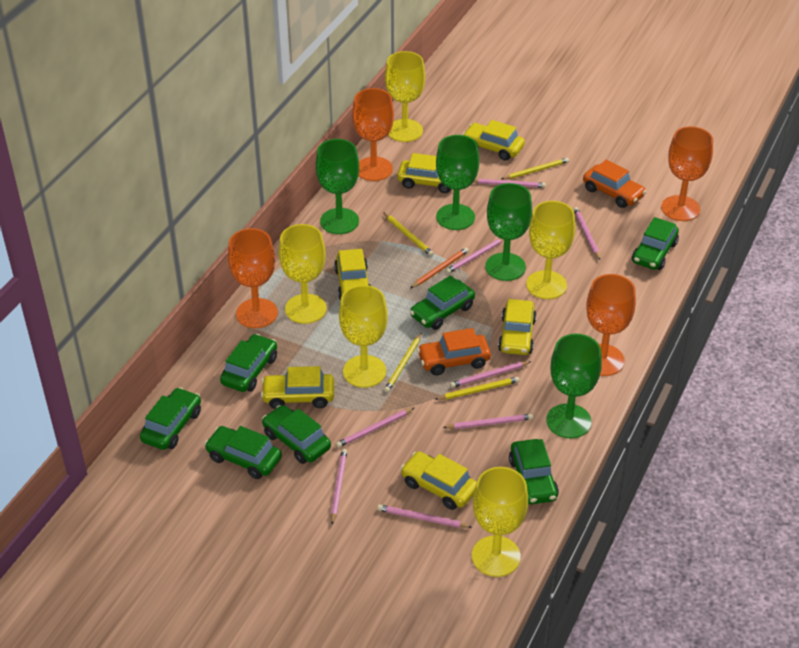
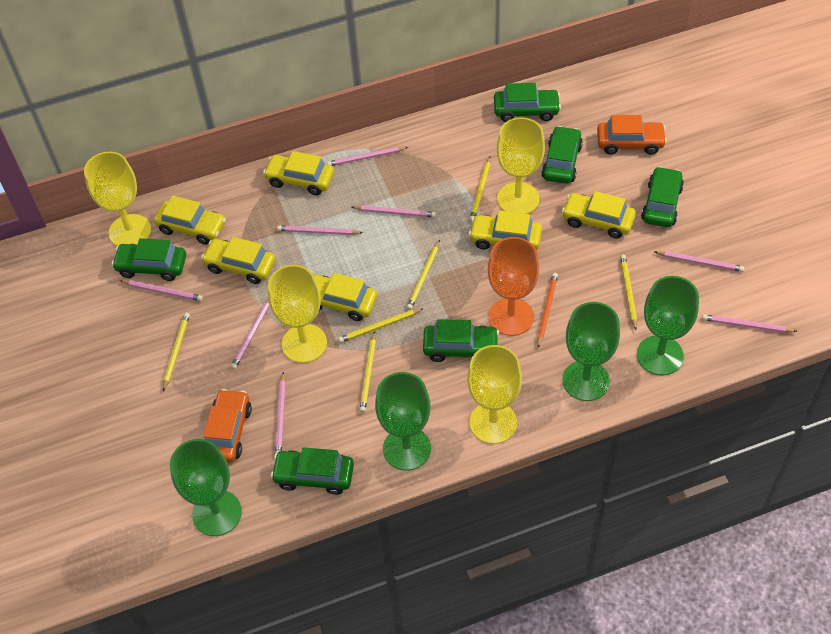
green car: [140,387,201,450] [204,426,282,479] [220,334,277,392] [262,405,331,464] [410,275,475,330] [509,439,559,504] [632,217,679,270] = 7 -> [112,238,186,281] [271,447,354,495] [423,319,499,362] [494,83,561,122] [541,126,583,184] [641,166,684,227] = 6
orange goblet: [228,228,278,328] [352,88,394,181] [586,274,636,376] [661,126,713,221] = 4 -> [488,237,539,336] = 1
yellow goblet: [279,224,327,324] [339,285,388,388] [385,51,425,142] [472,467,528,577] [526,201,575,299] = 5 -> [84,152,151,246] [268,265,327,363] [467,345,522,444] [497,117,545,214] = 4
yellow pencil: [383,212,434,256] [384,333,422,393] [434,377,519,400] [502,158,569,180] = 4 -> [163,313,190,391] [338,308,424,343] [360,331,376,413] [407,240,440,310] [470,157,491,221] [620,255,637,330] = 6

